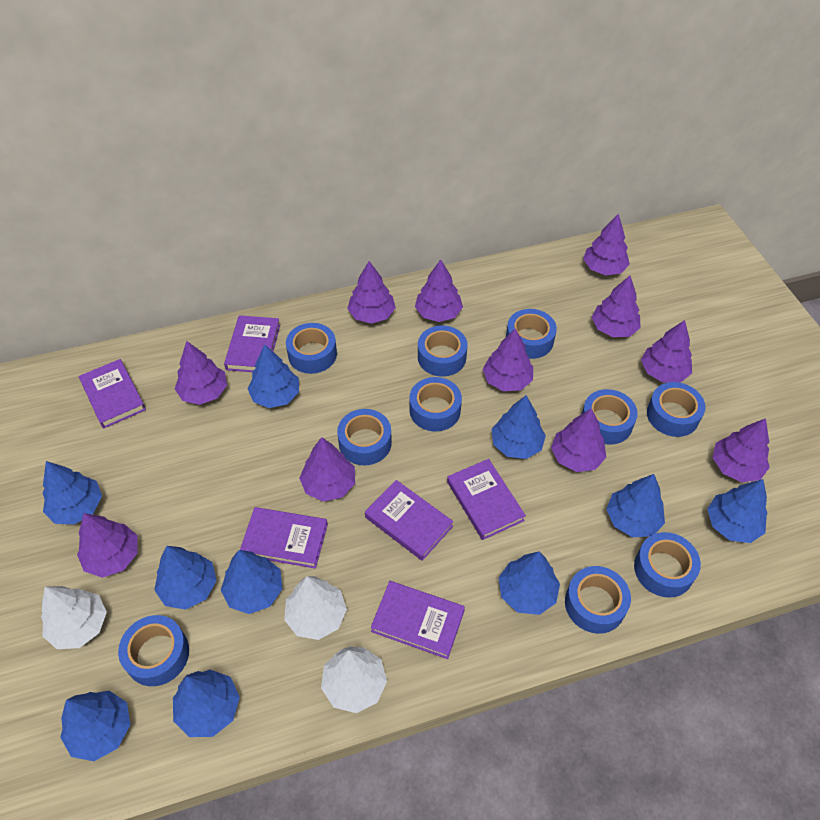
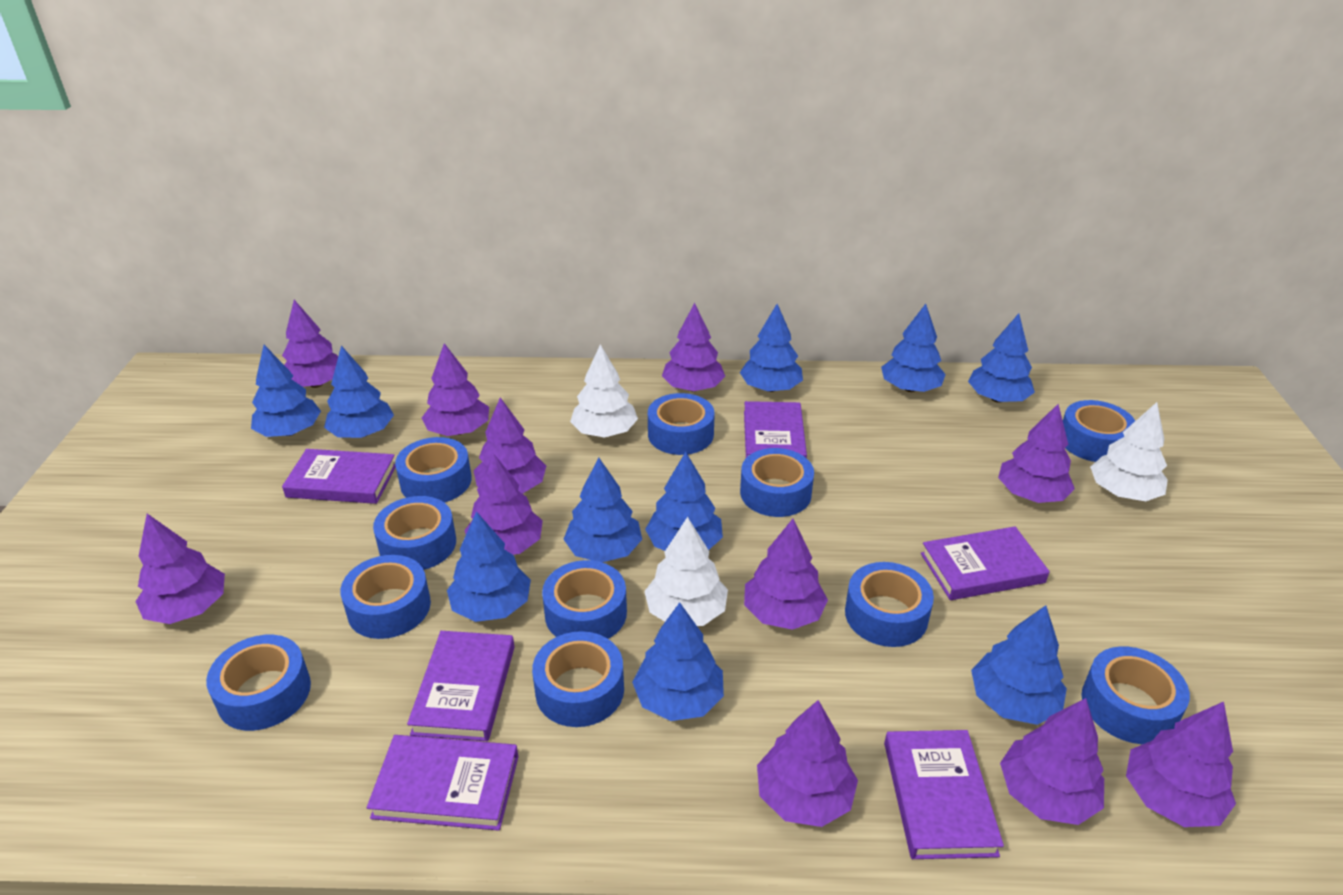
blue tape: [118,615,189,686] [286,323,337,374] [337,409,392,465] [410,377,462,431] [418,325,467,376] [506,309,557,359] [565,566,631,634] [582,389,637,445] [634,532,701,598] [647,382,705,437] = 10 -> [206,635,311,731] [340,555,431,639] [373,496,456,570] [395,437,472,503] [532,631,624,727] [542,560,627,639] [648,393,715,455] [740,448,814,517] [845,562,934,647] [1063,400,1135,462] [1081,646,1190,744] = 11

